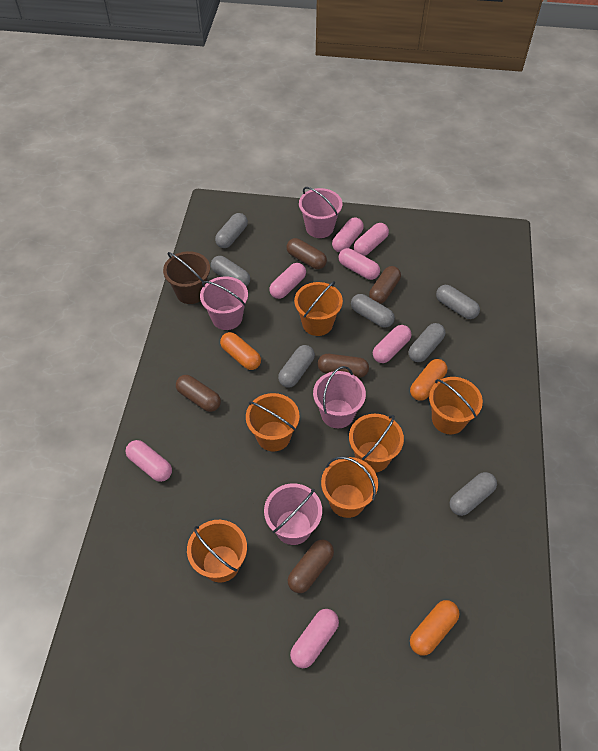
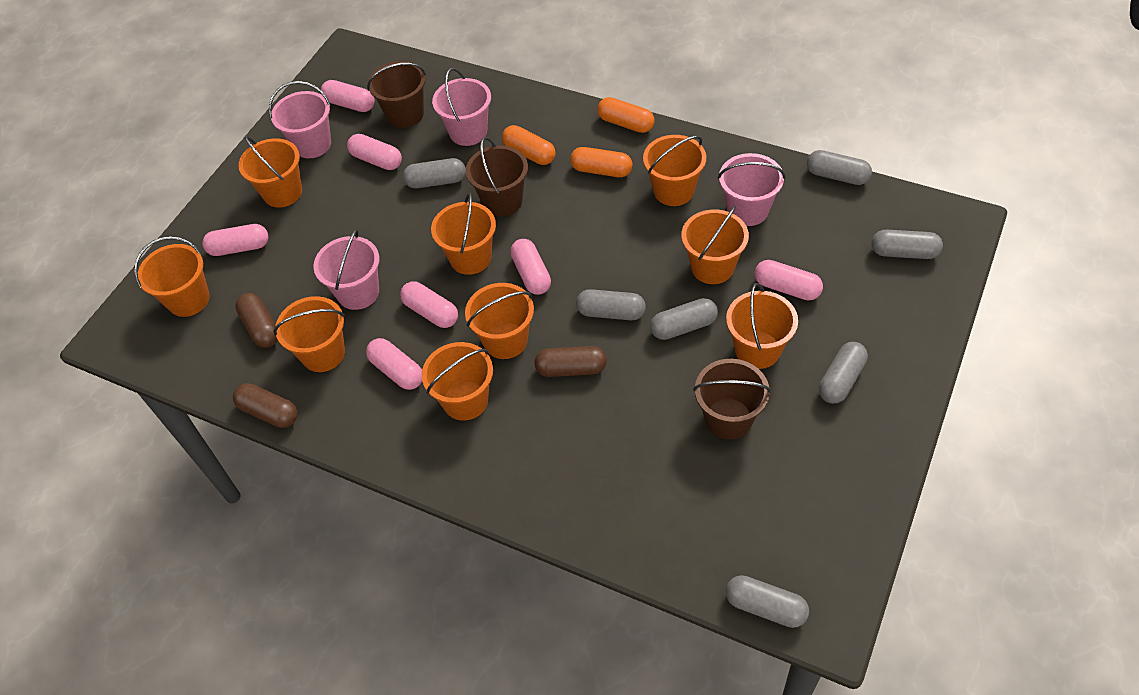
brown bucket: [163,251,210,304] = 1 -> [367,61,426,128] [466,137,528,216] [693,359,771,439] = 3
brown capsule: [176,375,221,412] [286,238,327,269] [287,540,334,593] [318,354,369,378] [369,266,401,304] = 5 -> [233,383,298,428] [235,293,278,348] [534,346,607,377] = 3
orange bucket: [187,520,247,583] [246,393,300,452] [294,281,343,336] [321,457,378,518] [349,414,404,473] [429,377,483,434] = 6 -> [134,236,210,317] [238,136,302,208] [274,296,345,372] [422,342,493,421] [431,193,496,275] [465,283,534,359] [643,135,706,206] [681,206,749,284] [726,283,798,369] = 9

